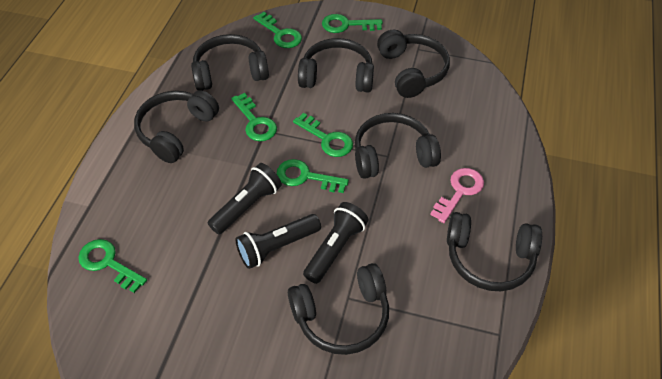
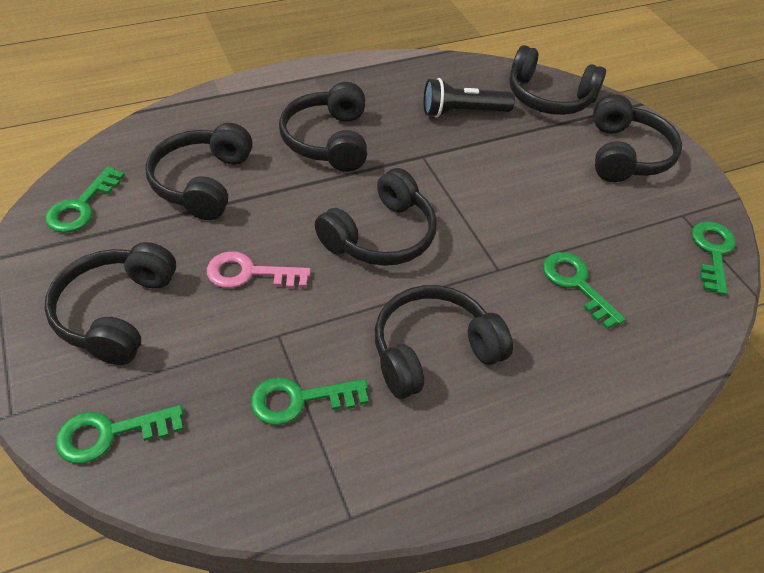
black flashlight: [208,163,282,235] [235,214,321,269] [303,202,369,284] = 3 -> [423,78,515,118] = 1
green key: [78,239,147,293] [231,93,277,141] [253,12,302,48] [277,159,349,193] [293,113,353,157] [322,14,383,33] = 6 -> [45,167,125,233] [55,405,183,463] [251,377,368,425] [543,252,626,329] [692,222,736,295] = 5

